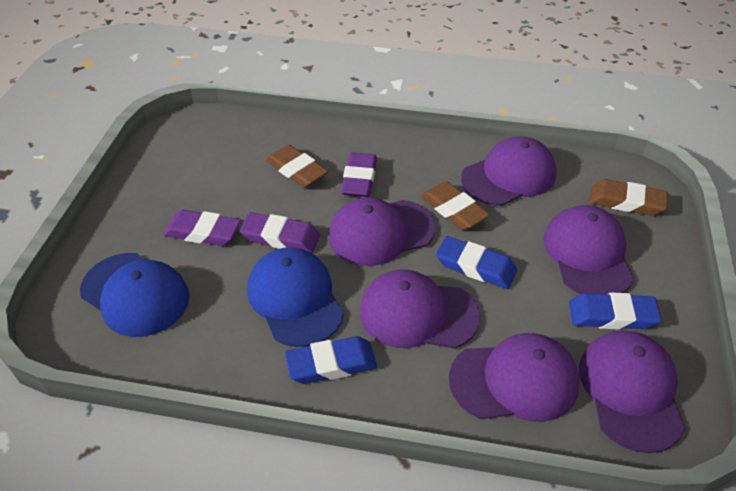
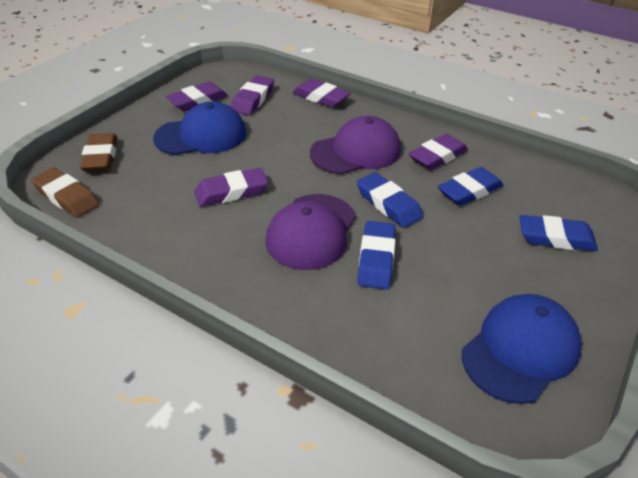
blue eraser: [285,336,377,384] [436,236,517,289] [569,292,661,329] = 3 -> [357,172,423,228] [357,221,396,289] [438,167,503,206] [519,215,598,251] = 4
brown eraser: [266,145,328,188] [421,181,490,230] [589,179,668,216] = 3 -> [31,168,99,218] [80,133,118,172] = 2
purple cap: [329,197,436,266] [360,270,480,349] [449,333,580,422] [461,136,557,206] [543,205,634,294] [579,330,685,453] = 6 -> [265,194,356,270] [310,116,401,174] = 2
purple eraser: [163,210,241,246] [240,212,320,253] [341,152,377,197] = 3 -> [166,82,228,111] [194,168,268,206] [231,75,274,115] [292,79,351,108] [409,134,468,170] = 5

